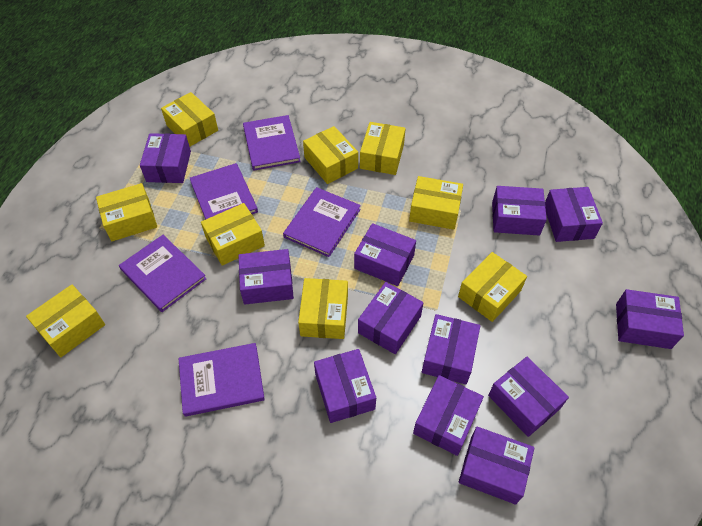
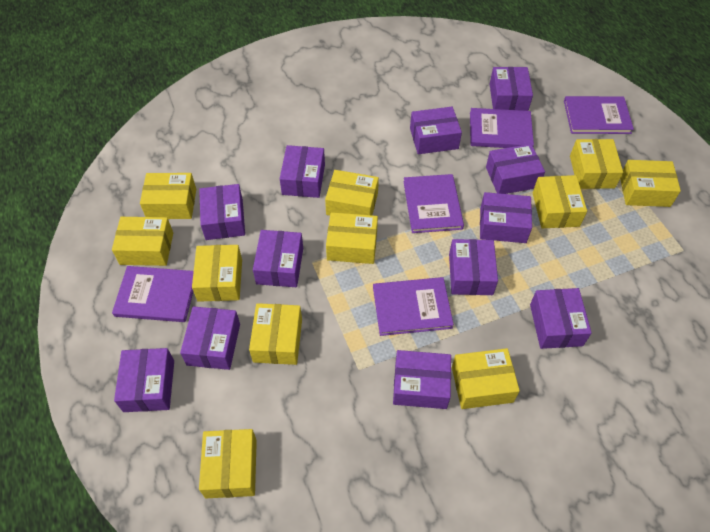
yellow box: [26,284,105,357] [96,183,157,241] [161,92,218,146] [201,203,265,266] [298,278,348,339] [303,126,358,184] [360,122,406,175] [409,176,463,230] [458,252,527,322] = 9 -> [112,217,173,266] [140,173,196,219] [192,245,242,302] [199,429,257,498] [249,303,302,365] [325,170,379,216] [326,212,378,264] [452,348,520,409] [533,175,587,228] [570,139,623,189] [620,160,681,207] = 11

